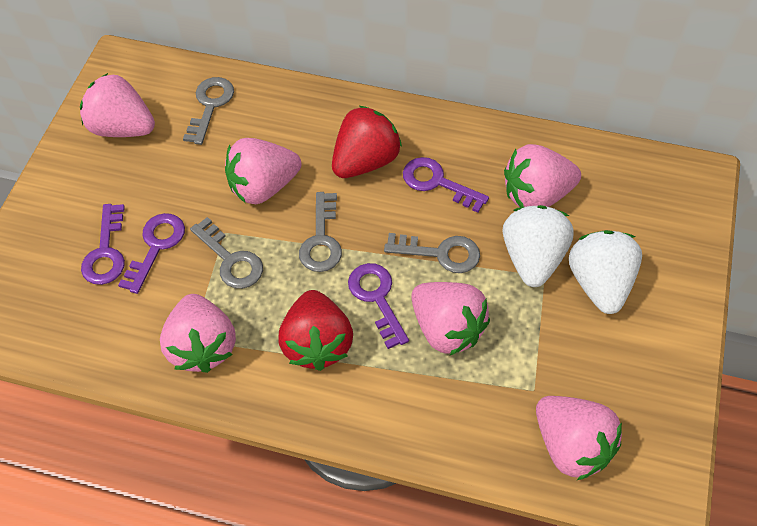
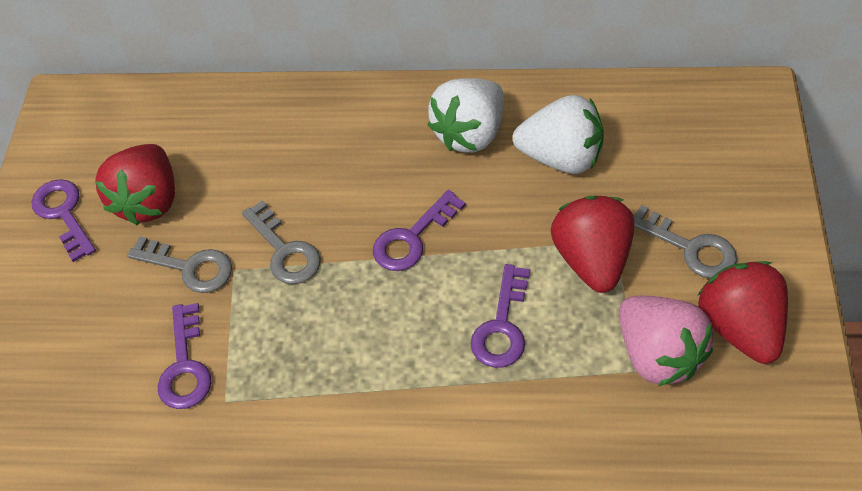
grey key: [183,77,234,145] [190,217,263,289] [299,192,342,272] [384,233,480,273] = 4 -> [127,236,232,293] [242,200,321,284] [633,205,737,278] = 3
pink strawberry: [80,73,155,137] [160,294,236,373] [225,138,301,204] [411,282,490,355] [504,144,581,207] [536,396,622,481] = 6 -> [619,296,713,386] = 1
red strawberry: [278,290,353,371] [332,106,402,178] = 2 -> [95,144,175,225] [551,196,634,293] [697,261,788,364] = 3

